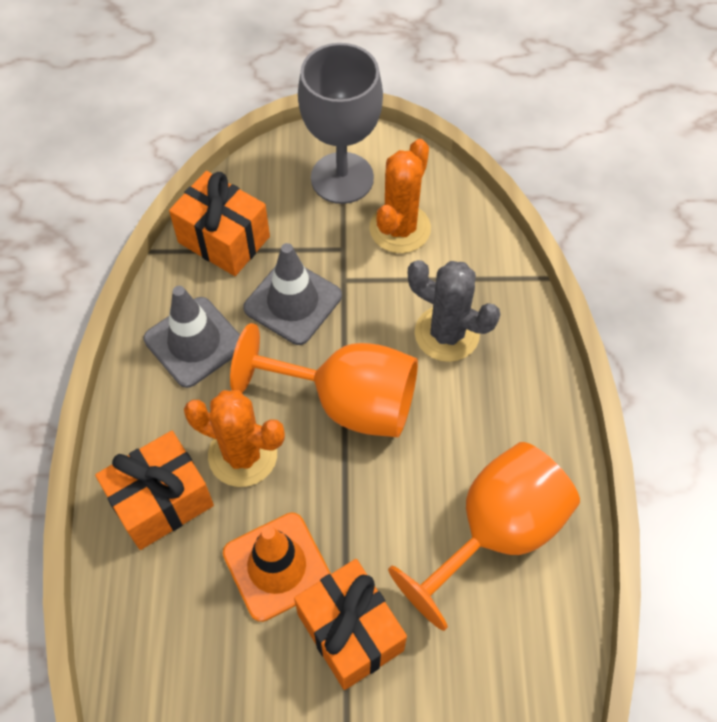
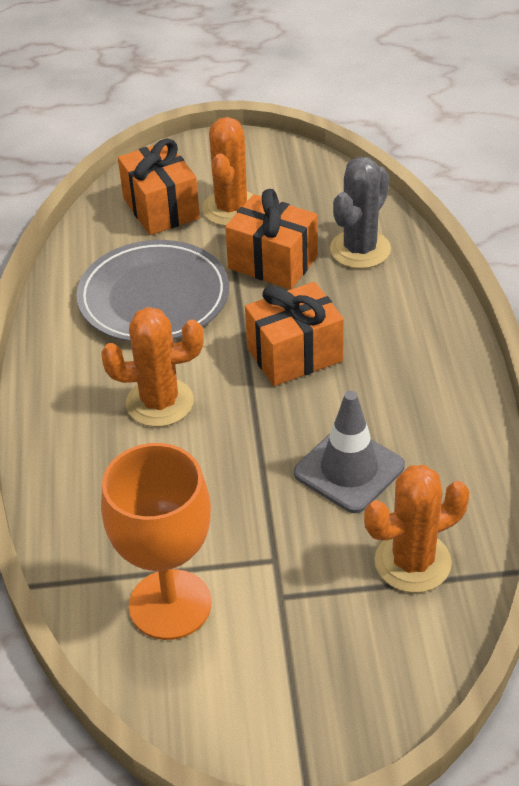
grey goblet: [298,43,383,204] = 1 -> none = 0
grey plate: none = 0 -> [76,240,229,342] = 1
grey traffic cone: [144,286,240,388] [243,243,342,345] = 2 -> [294,391,405,513] = 1
orange cactus: [184,390,285,487] [369,139,431,253] = 2 -> [101,307,204,427] [202,117,253,226] [364,465,470,593] = 3
orange goblet: [230,323,418,437] [388,442,580,631] = 2 -> [101,443,211,640] = 1
orange traffic cone: [223,513,331,622] = 1 -> none = 0

